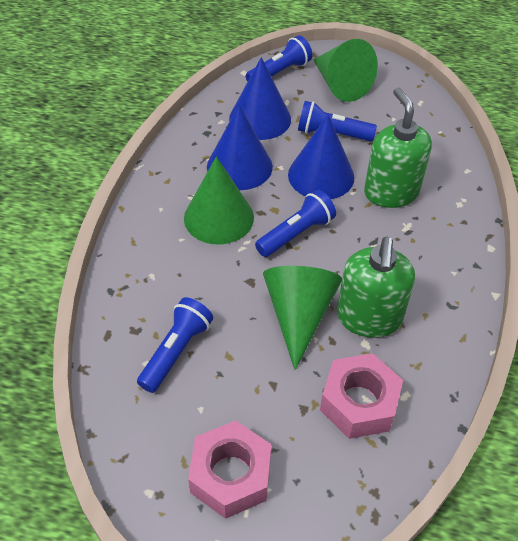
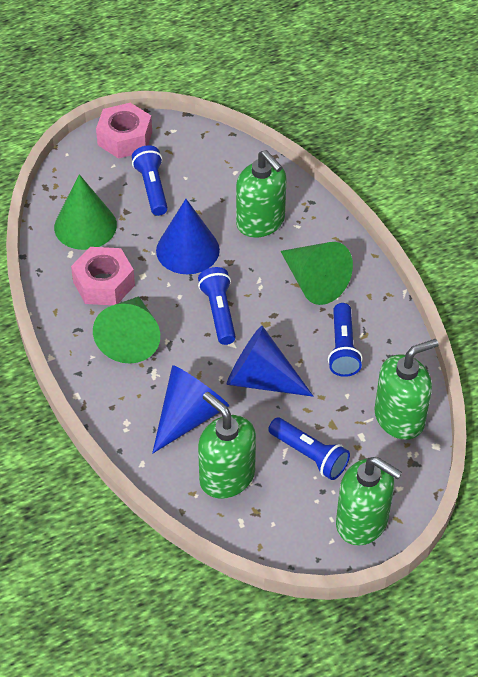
green soap dispenser: [337,237,415,338] [364,88,432,208] = 2 -> [198,392,256,499] [236,150,286,237] [336,457,402,546] [374,339,439,440] = 4

